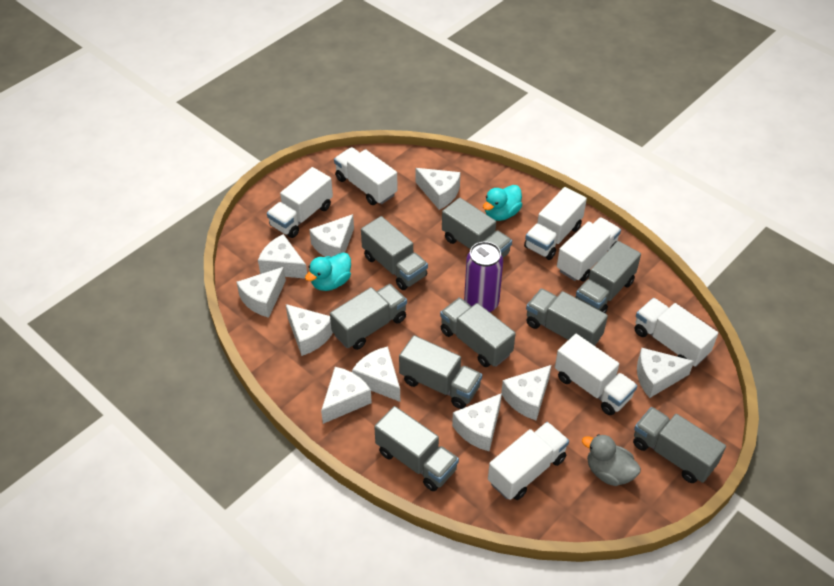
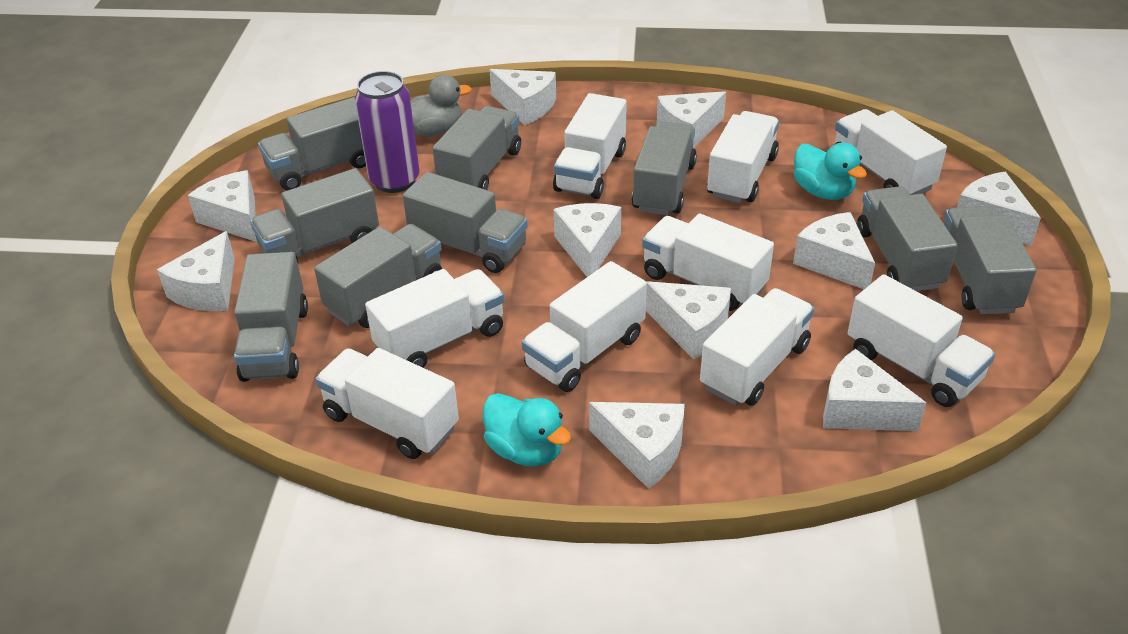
white truck: [267,167,333,238] [334,147,398,205] [488,422,569,500] [524,187,587,260] [555,334,637,415] [557,217,621,282] [635,298,718,367] = 7 -> [315,348,459,459] [365,269,504,368] [522,261,647,392] [553,93,627,199] [642,214,774,311] [700,288,814,406] [707,111,779,203] [835,109,947,195] [848,274,995,407] = 9

